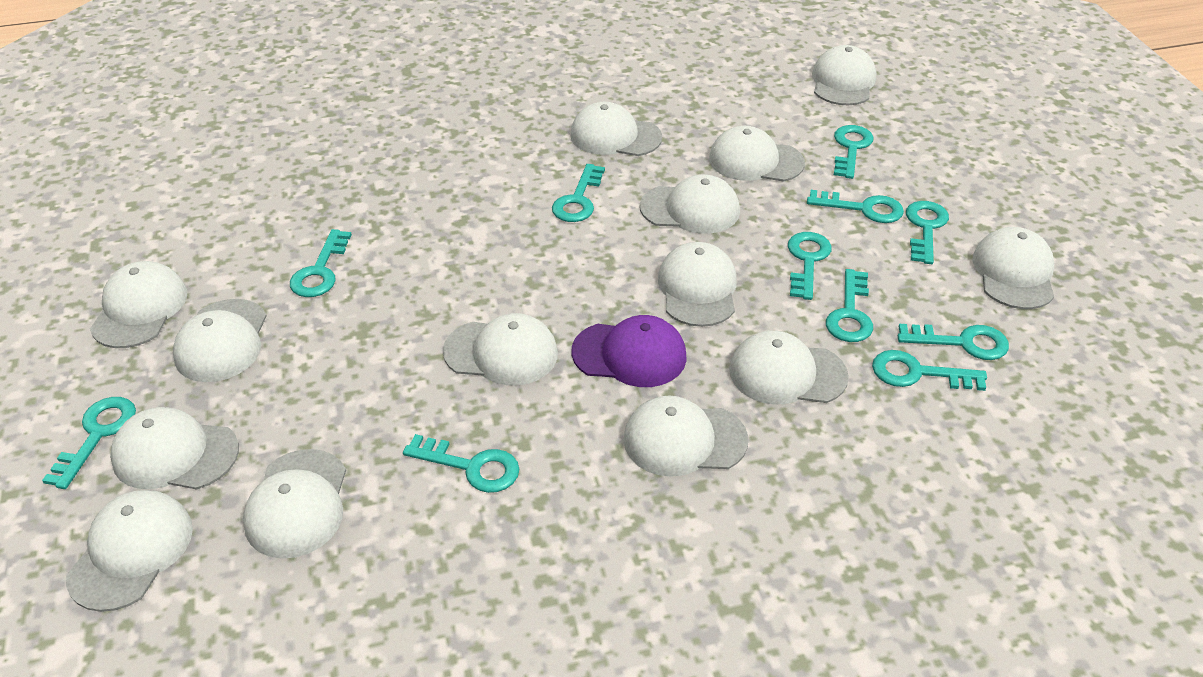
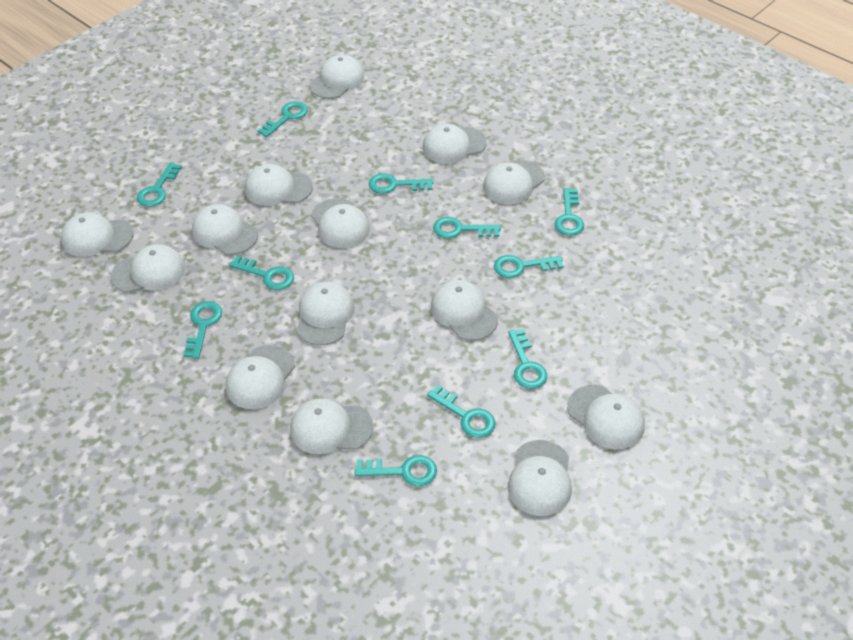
purple cap: [571,315,687,387] = 1 -> none = 0

